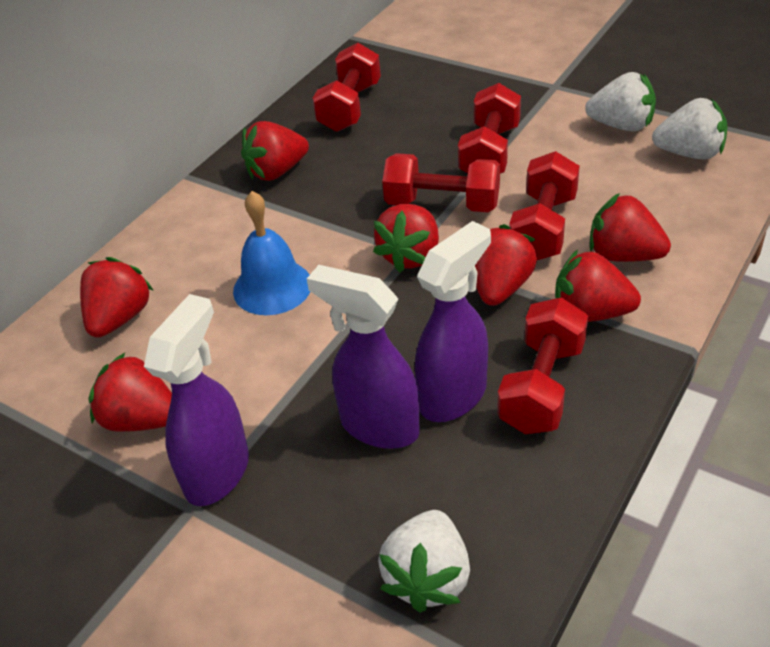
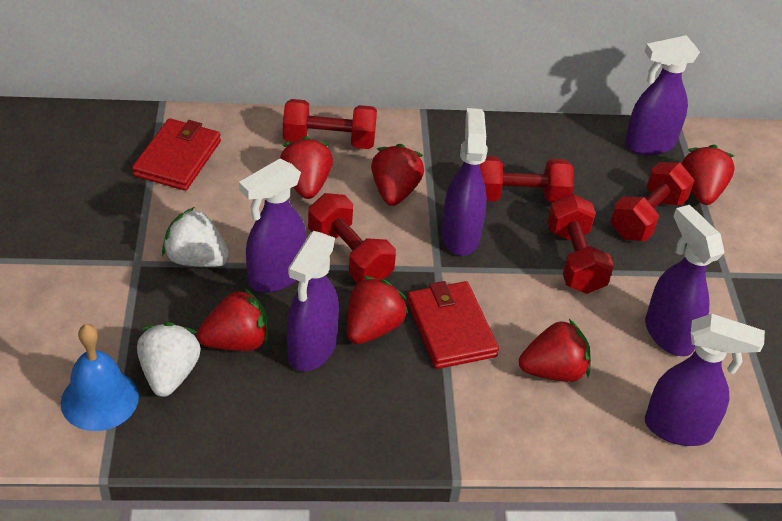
purple spray bottle: [144,294,249,506] [307,265,420,449] [415,221,491,422] = 3 -> [239,159,307,292] [287,231,339,371] [441,108,488,256] [625,35,700,155] [645,205,724,357] [645,314,765,446] = 6
red strawberry: [80,257,154,338] [88,352,172,432] [241,121,309,181] [373,204,439,272] [475,224,537,306] [555,249,641,322] [590,193,671,262] = 7 -> [197,288,268,351] [280,136,333,199] [347,276,408,344] [371,144,424,206] [519,319,591,382] [682,145,735,205] = 6
red wallet: none = 0 -> [132,118,221,191] [407,281,499,369] = 2
white strawberry: [378,510,470,613] [585,72,656,131] [652,98,728,160] = 3 -> [137,322,201,397] [162,207,230,267] = 2

